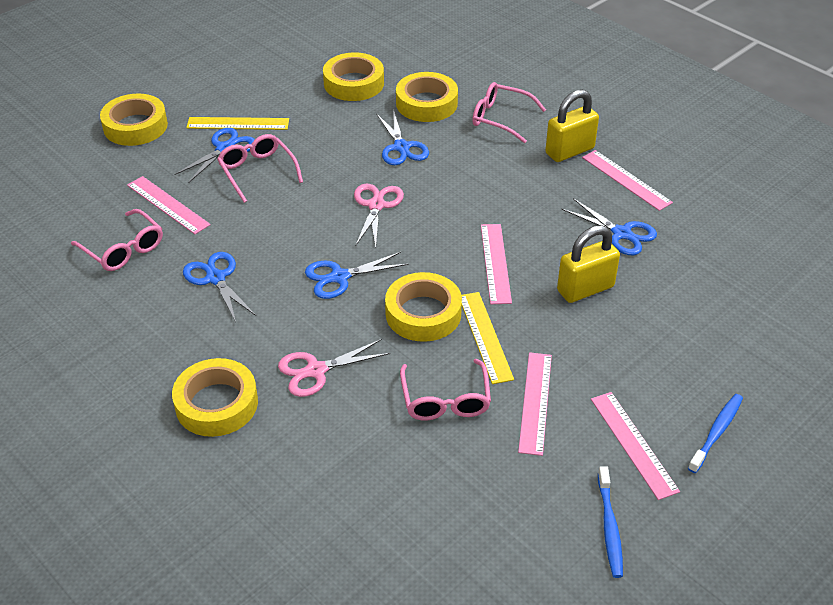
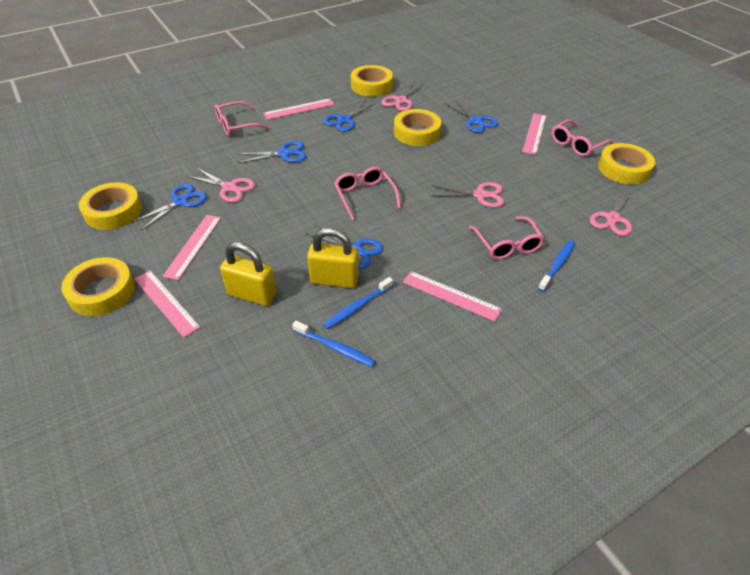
blue toothbrush: [598,466,623,578] [688,394,743,473] = 2 -> [292,321,376,367] [323,277,393,329] [538,240,575,292] = 3
pink scissors: [278,339,390,397] [354,184,404,248] = 2 -> [187,168,255,202] [382,82,425,111] [430,182,504,208] [590,188,632,236] = 4
yellow ruler: [186,117,289,130] [461,292,514,384] = 2 -> none = 0

